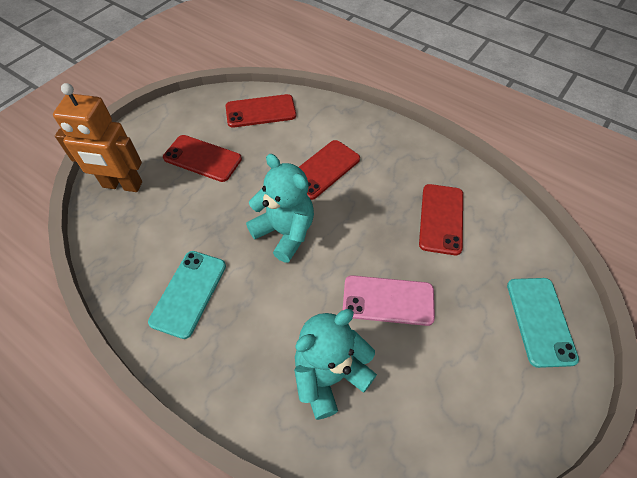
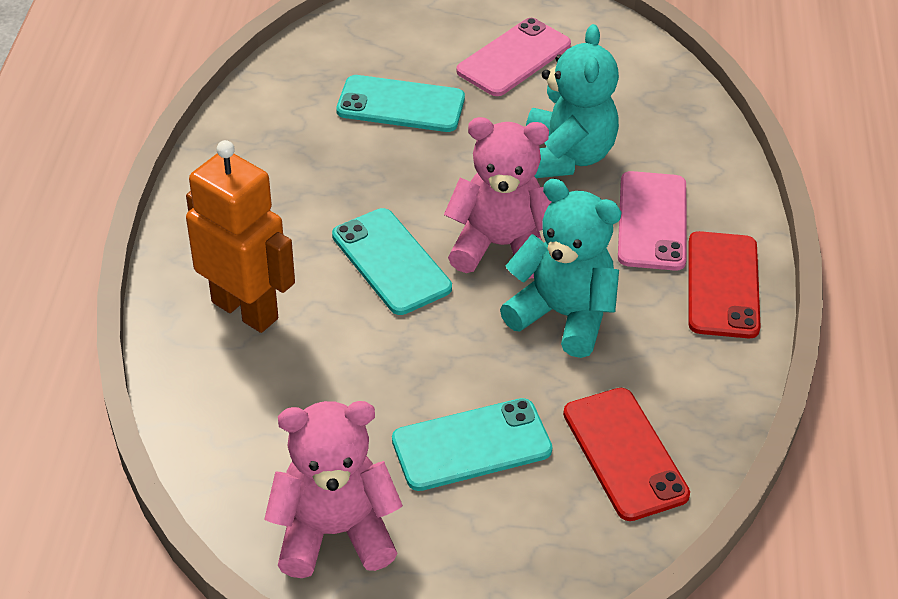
pink phone: [342,275,435,326] = 1 -> [456,18,571,96] [618,171,687,271] = 2
pink teddy bear: none = 0 -> [264,401,403,578] [444,117,552,279] = 2
red phone: [163,135,242,182] [226,94,296,128] [299,140,360,200] [419,184,463,255] = 4 -> [563,388,690,521] [688,231,761,338] = 2
turquoise phone: [148,251,226,339] [507,278,579,368] = 2 -> [332,208,452,315] [336,75,465,132] [392,398,553,491] = 3

